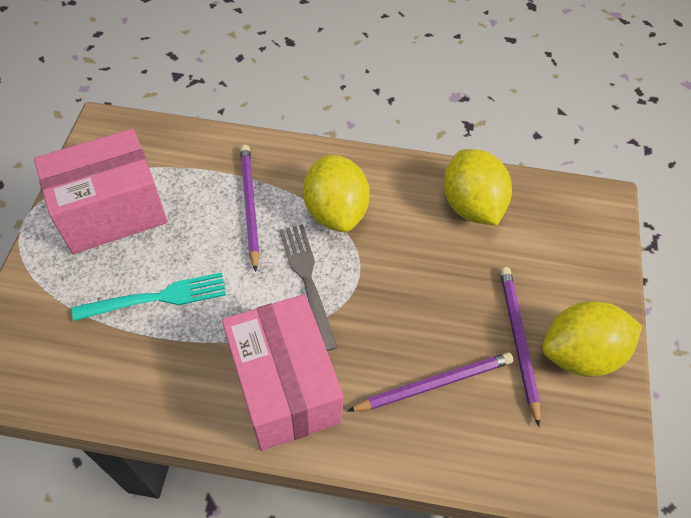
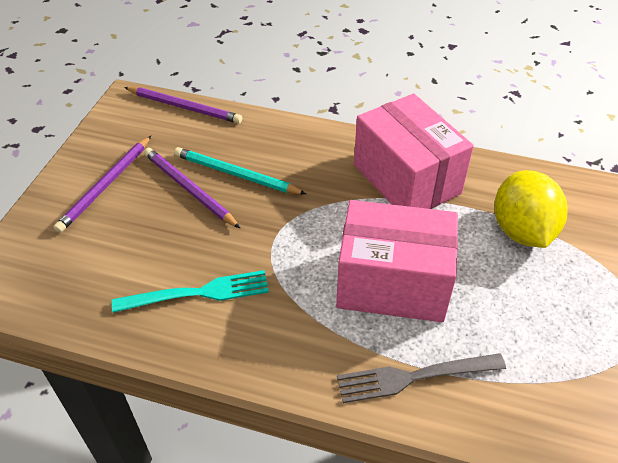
turquoise pencil: none = 0 -> [174,147,306,194] = 1
yellow lemon: [303,155,370,232] [444,149,512,225] [542,301,642,377] = 3 -> [494,170,567,248] = 1

